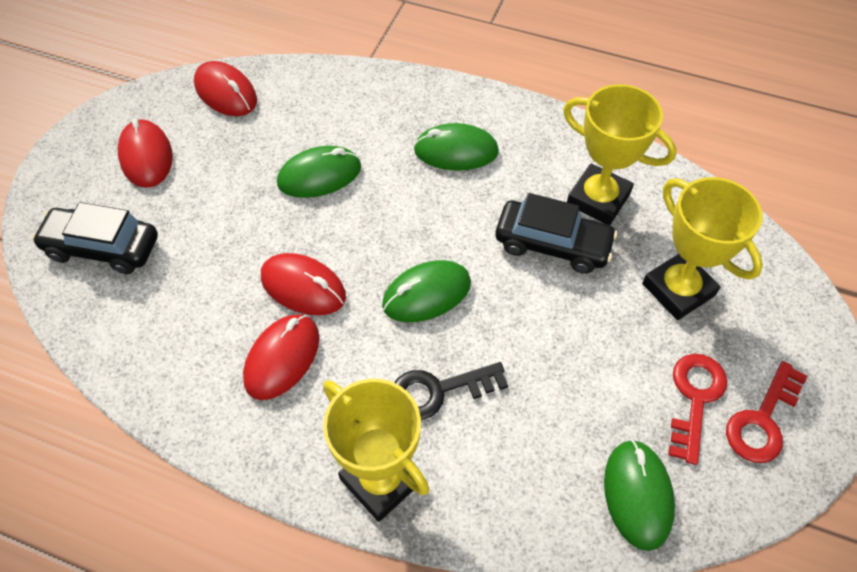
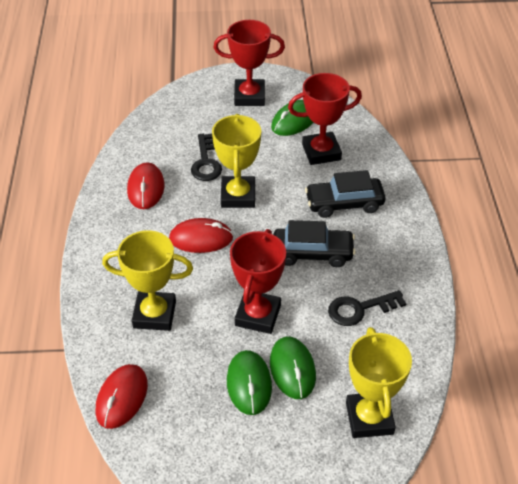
black key: [394,362,508,420] = 1 -> [191,134,222,181] [328,290,406,326] = 2
green mouse: [277,146,361,198] [382,260,471,322] [414,123,499,171] [604,439,675,551] = 4 -> [227,350,272,415] [270,337,316,399] [271,100,313,136] = 3
red key: [668,354,727,465] [726,361,808,463] = 2 -> none = 0
red mouse: [118,118,173,188] [194,61,257,116] [243,314,319,400] [261,253,346,315] = 4 -> [96,364,148,429] [127,162,164,209] [169,218,233,253] = 3
red trophy: none = 0 -> [213,20,285,106] [230,229,286,334] [288,73,362,165] = 3

